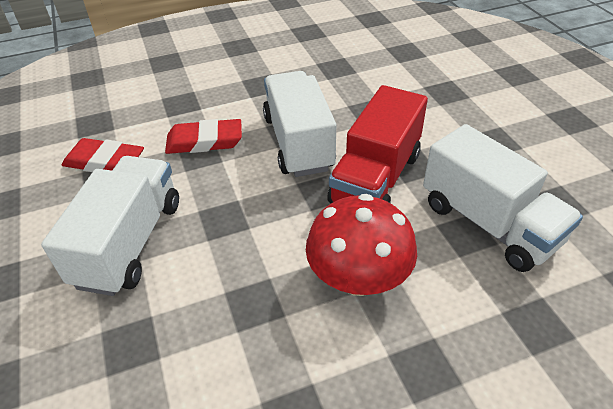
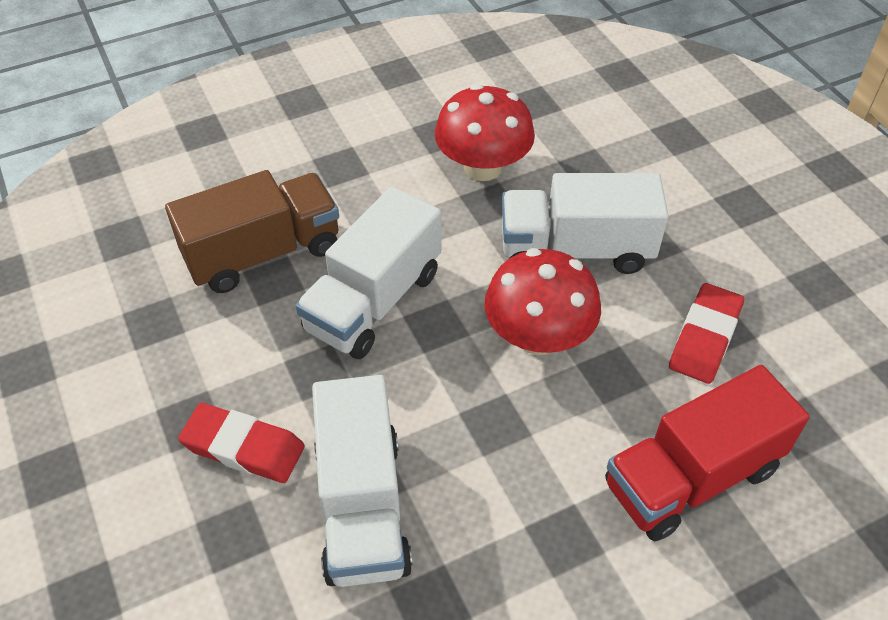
brown truck: none = 0 -> [165,170,339,293] = 1
red mushroom: [306,194,417,296] = 1 -> [435,84,535,181] [484,248,601,355] = 2

